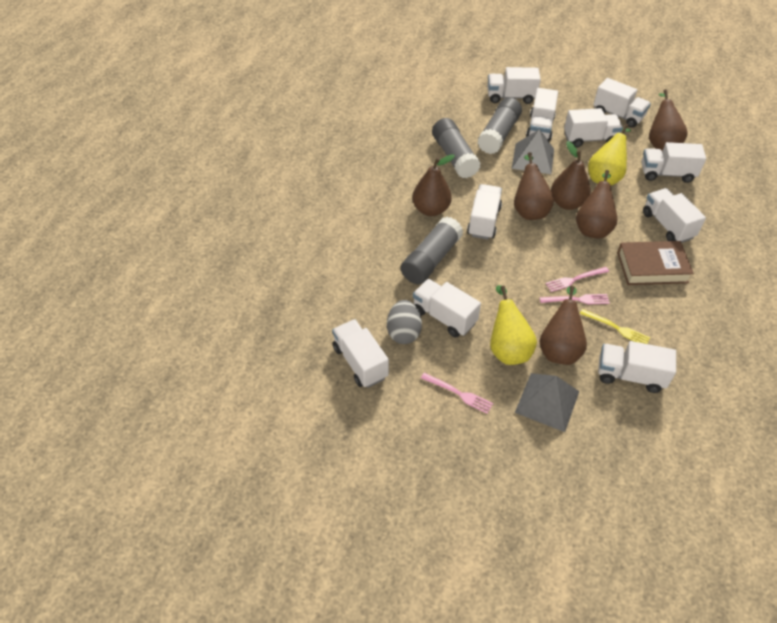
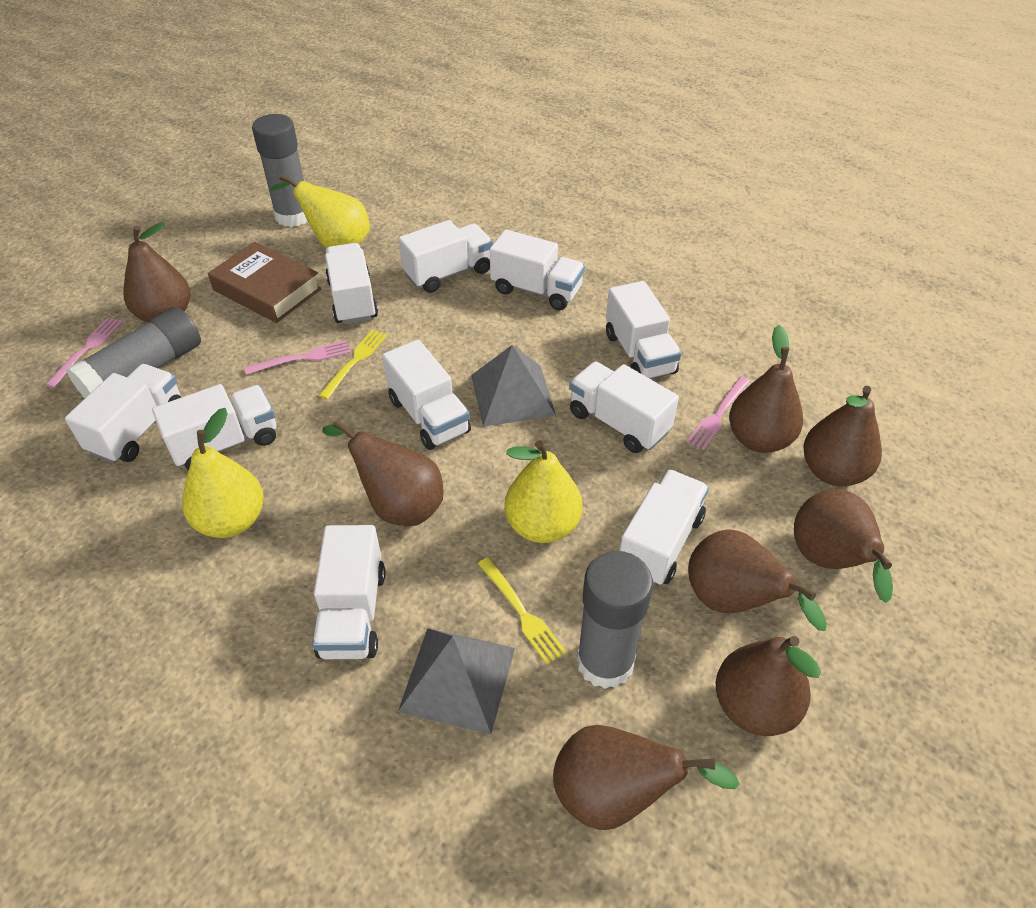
brown pear: [412,154,455,216] [514,152,554,220] [539,286,587,365] [551,141,591,210] [576,170,617,239] [649,89,688,151] = 6 -> [124,222,190,322] [322,419,443,526] [553,725,740,830] [688,529,827,631] [716,636,821,736] [729,325,803,453] [794,489,893,603] [804,386,882,486] = 8
grey egg: [387,300,422,344] = 1 -> none = 0
yellow fork: [580,309,650,344] = 1 -> [318,330,387,400] [478,557,567,665] = 2
yellow pear: [490,285,537,365] [588,124,631,185] = 2 -> [182,408,264,538] [271,174,370,248] [504,440,582,543] = 3

